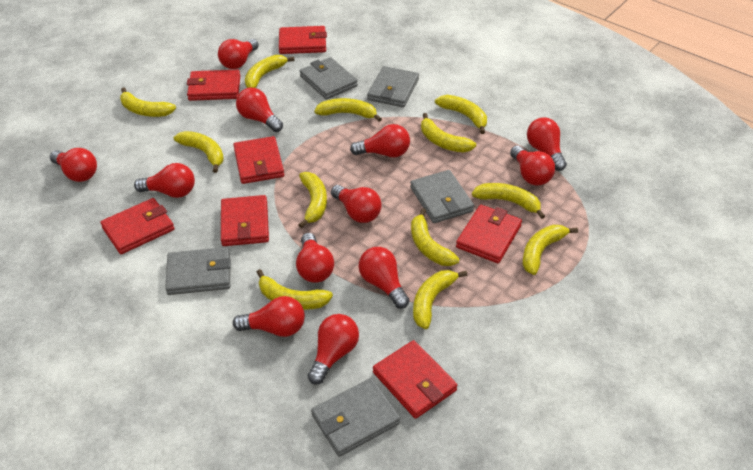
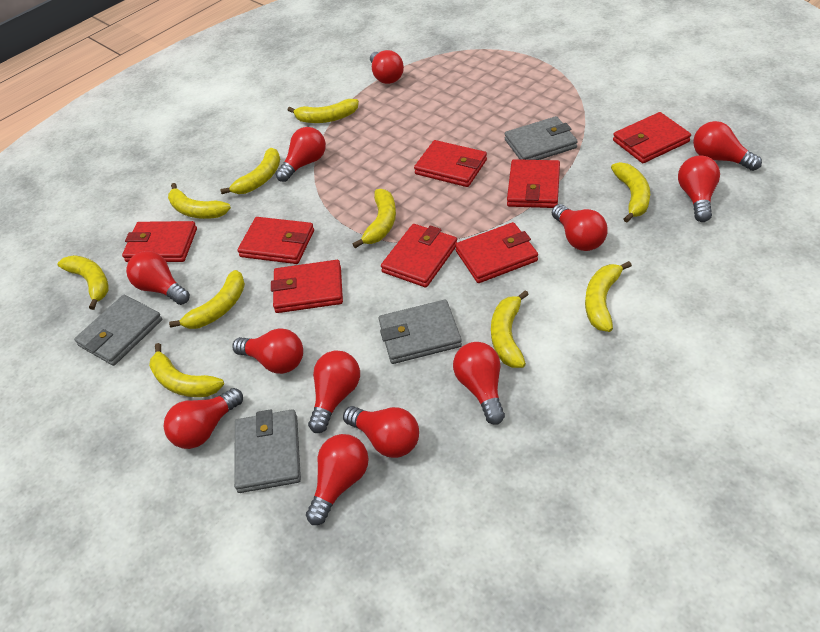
grey wallet: [165,247,231,295] [300,57,358,100] [311,378,400,457] [367,66,419,107] [410,170,474,223] = 5 -> [74,295,162,366] [234,409,301,493] [379,300,462,364] [505,116,578,160] = 4
red wallet: [100,198,175,254] [187,70,240,101] [221,195,269,246] [233,136,284,184] [279,26,327,54] [373,340,457,419] [456,205,522,263] = 7 -> [122,221,197,262] [237,217,314,264] [271,260,343,313] [381,224,457,287] [414,140,487,187] [455,222,538,283] [507,159,560,208] [613,112,691,163] = 8
yellow banana: [120,87,176,117] [174,131,224,173] [245,55,295,88] [257,269,333,310] [298,172,327,228] [314,98,382,122] [411,208,459,266] [413,270,467,329] [421,113,476,153] [435,95,487,134] [472,183,545,219] [523,225,578,275] = 12 -> [57,255,108,310] [149,343,224,397] [168,183,231,219] [169,270,245,329] [220,148,280,194] [288,99,359,123] [353,189,396,248] [491,290,529,368] [585,261,632,332] [611,162,650,222] = 10

